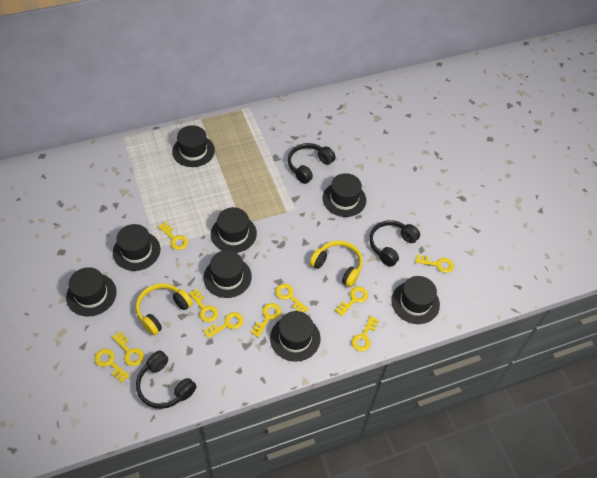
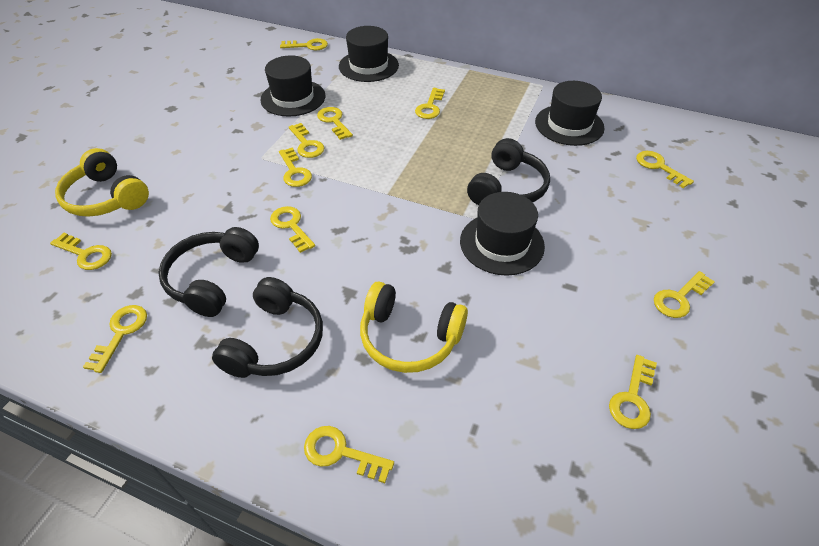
black hat: [66,267,117,316] [113,224,160,271] [172,125,215,167] [204,250,252,298] [211,207,257,253] [270,311,320,362] [322,173,366,217] [391,276,440,324] = 8 -> [260,55,325,117] [339,26,399,82] [460,192,545,276] [535,81,605,146] = 4
yellow key: [95,349,129,383] [112,331,144,366] [158,222,188,250] [189,289,218,322] [203,312,243,338] [251,303,281,337] [275,284,308,313] [335,287,368,316] [352,316,379,351] [415,255,454,273] = 10 -> [50,233,112,270] [83,305,147,373] [270,206,315,253] [279,147,312,187] [280,38,328,50] [289,123,324,158] [304,426,394,483] [317,107,353,140] [415,88,445,119] [609,355,657,429] [636,151,694,188] [654,271,715,318] = 12

